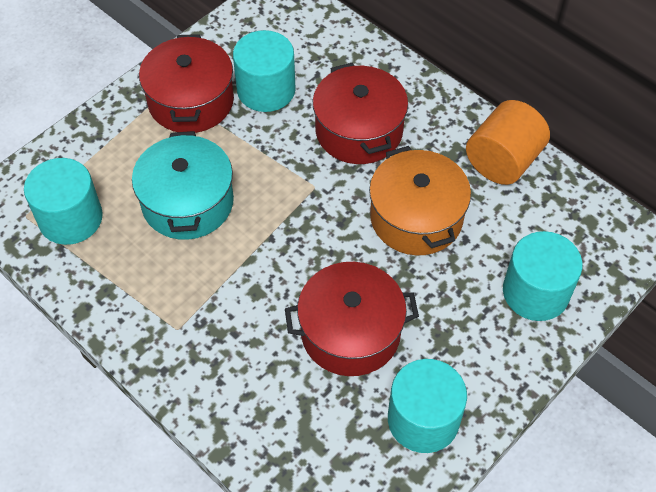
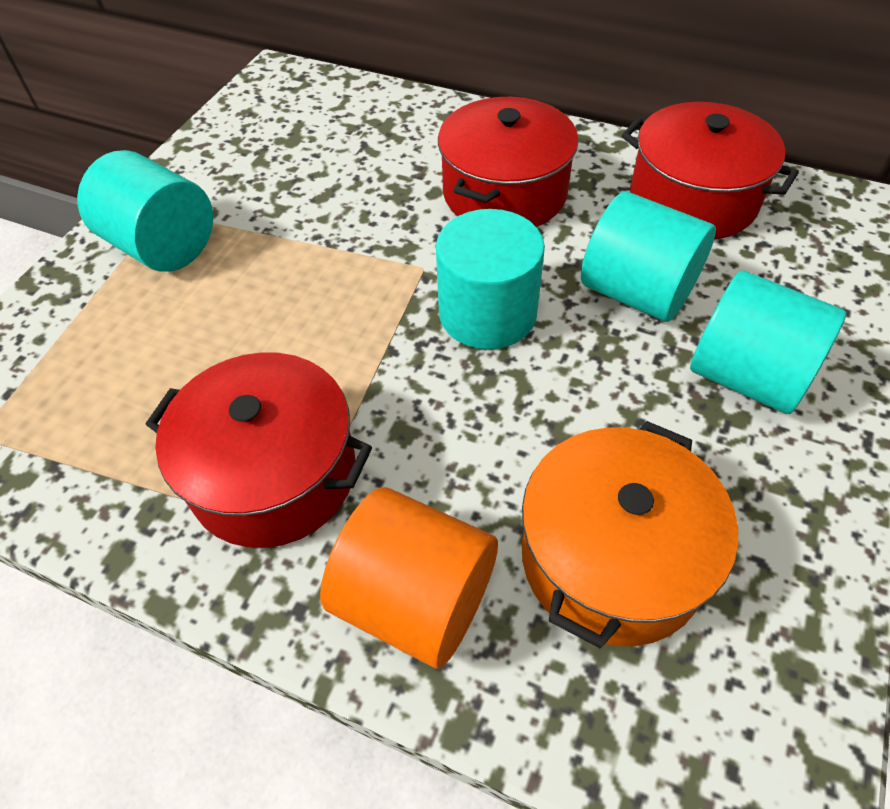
turquoise pot: [132,131,234,240] = 1 -> none = 0

